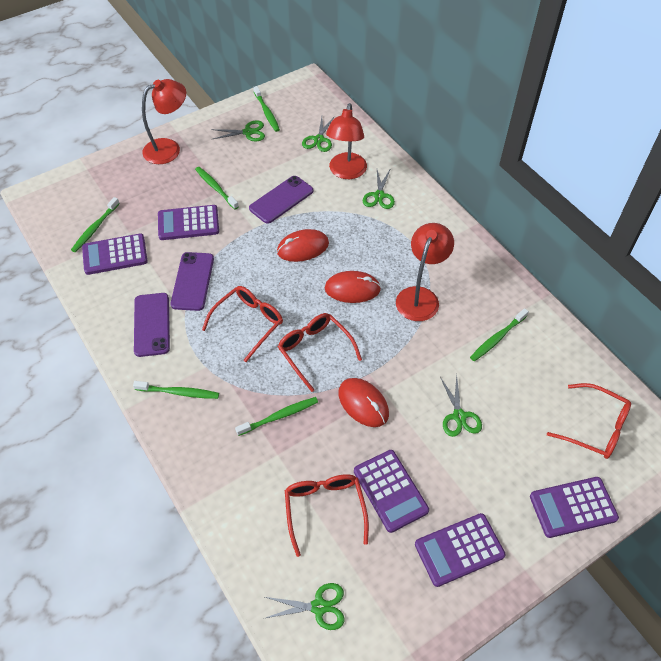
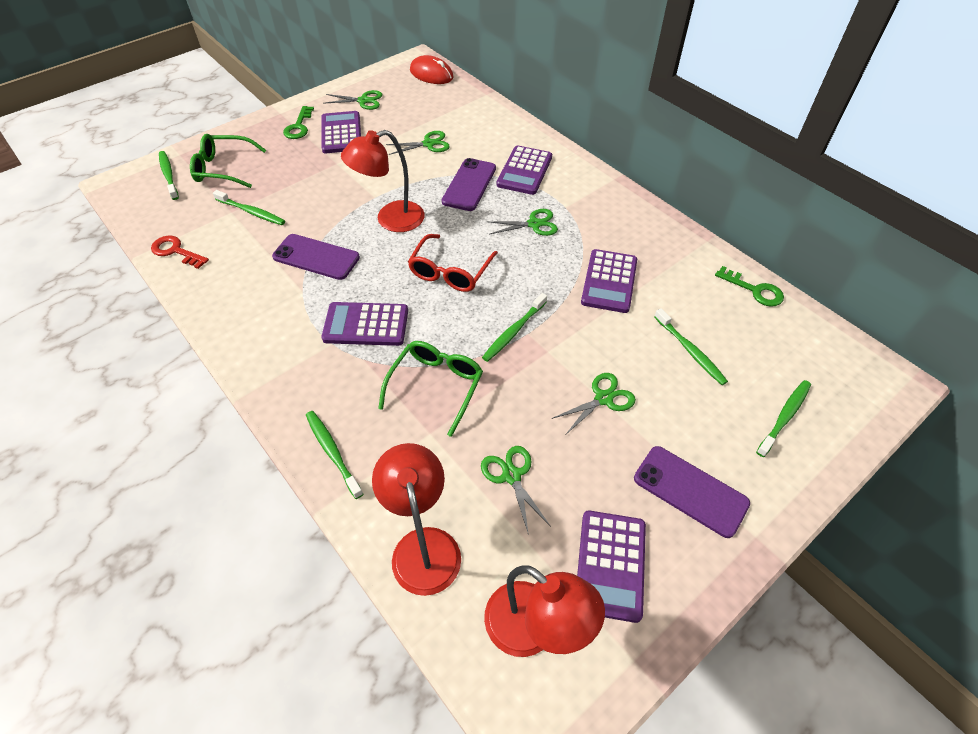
green glasses: none = 0 -> [190,134,266,188] [378,341,483,437] = 2
green key: none = 0 -> [283,106,314,139] [715,266,784,307] = 2
red glasses: [202,286,283,362] [278,313,362,392] [285,474,369,557] [547,383,631,459] = 4 -> [408,234,498,292] = 1
red key: none = 0 -> [151,235,209,269] = 1
red mouse: [277,229,329,262] [325,271,381,303] [338,378,389,427] = 3 -> [410,55,453,84] = 1

